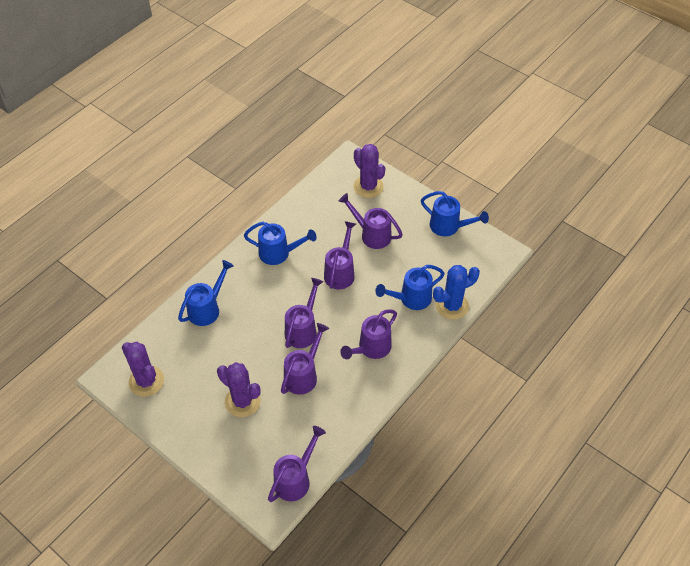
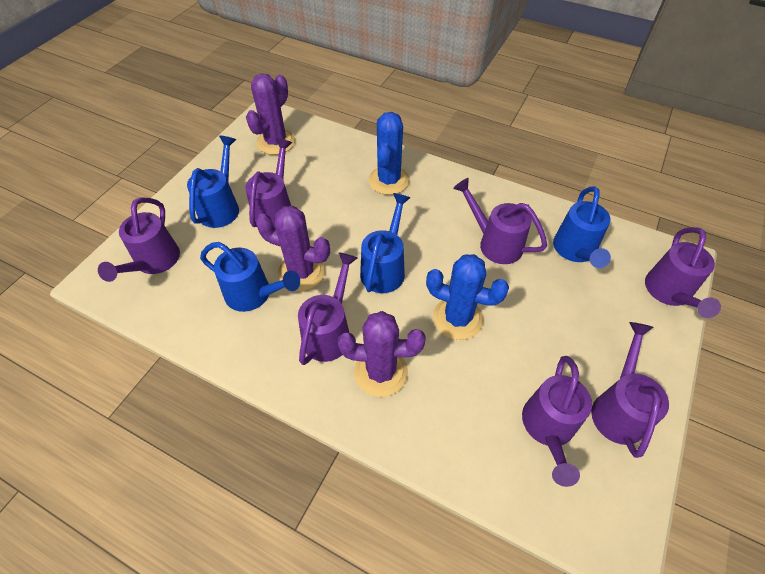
blue cactus: [433,265,480,320] = 1 -> [369,112,410,195] [426,254,509,340] = 2
purple watering can: [268,426,326,502] [281,323,329,395] [285,278,324,348] [324,221,356,289] [338,193,403,249] [340,309,397,359] = 6 -> [98,198,180,282] [245,139,292,227] [298,252,357,365] [453,178,547,264] [522,356,592,487] [591,322,669,458] [645,227,721,318] = 7

